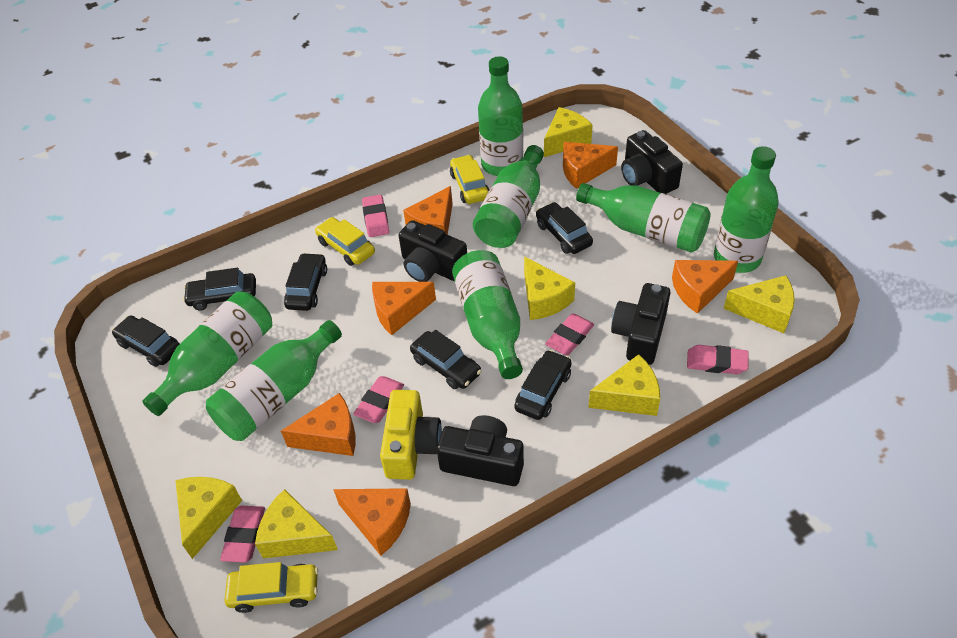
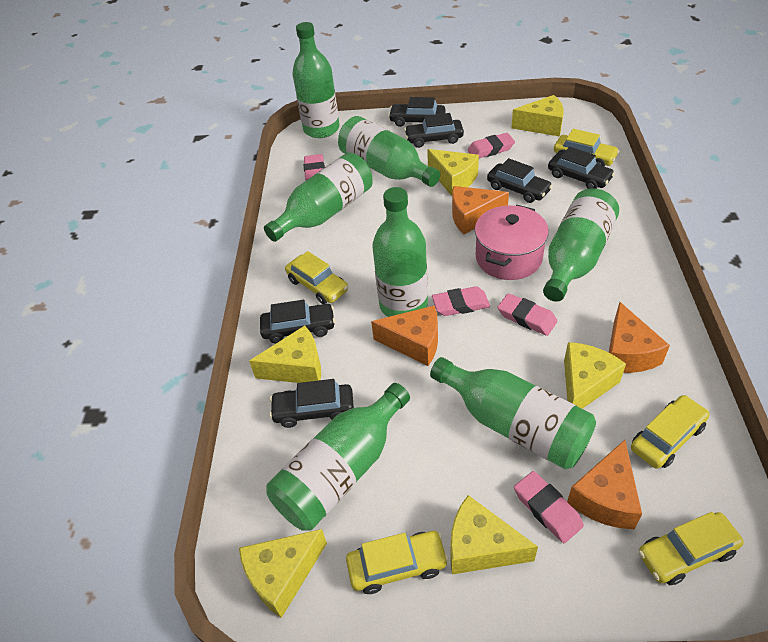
black camera: [399,220,467,282] [437,415,524,486] [611,283,670,365] [621,130,683,194] = 4 -> none = 0
orange cheese: [281,393,356,456] [333,488,411,556] [372,282,436,335] [403,186,453,235] [563,142,618,189] [672,260,738,314] = 6 -> [371,306,438,366] [452,186,509,234] [567,440,642,529] [609,302,670,373] = 4
pink pot: none = 0 -> [475,205,549,280] = 1
yellow camera: [380,390,442,480] = 1 -> none = 0
yellow car: [224,562,318,613] [315,217,375,266] [450,155,489,204] = 3 -> [285,251,348,304] [346,531,449,594] [554,129,619,166] [631,395,709,469] [638,512,744,585] = 5

